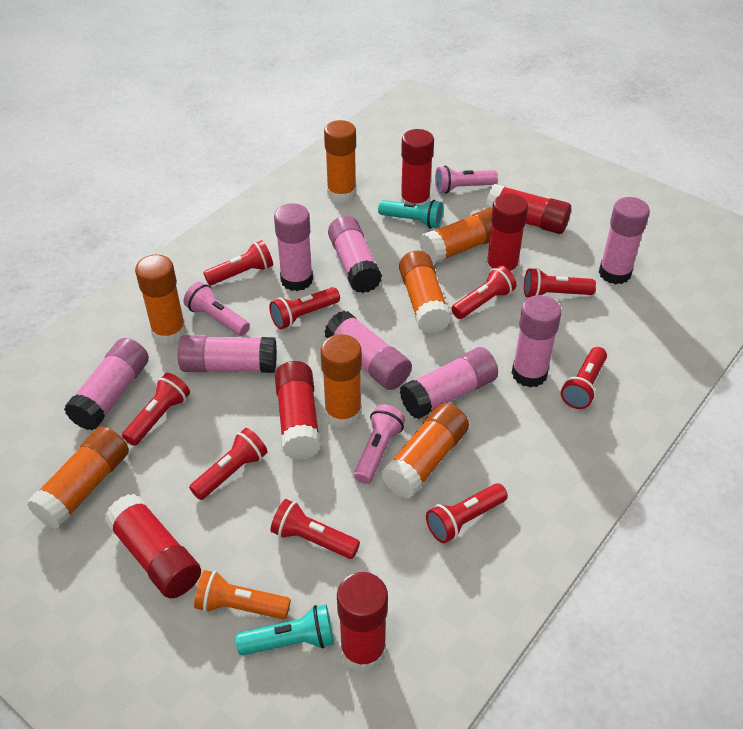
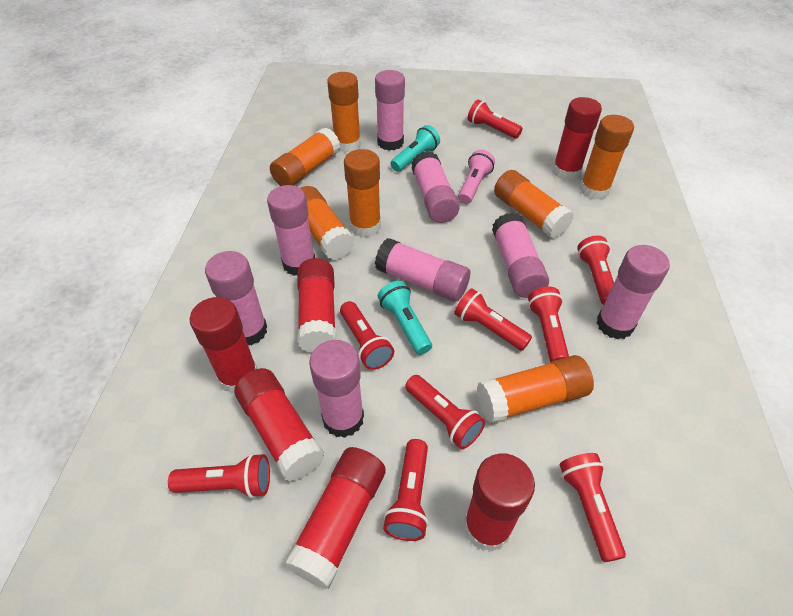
orange flashlight: [194,570,291,619] = 1 -> none = 0
pink flashlight: [184,282,250,336] [354,404,406,484] [435,166,498,194] = 3 -> [458,150,495,204] = 1

